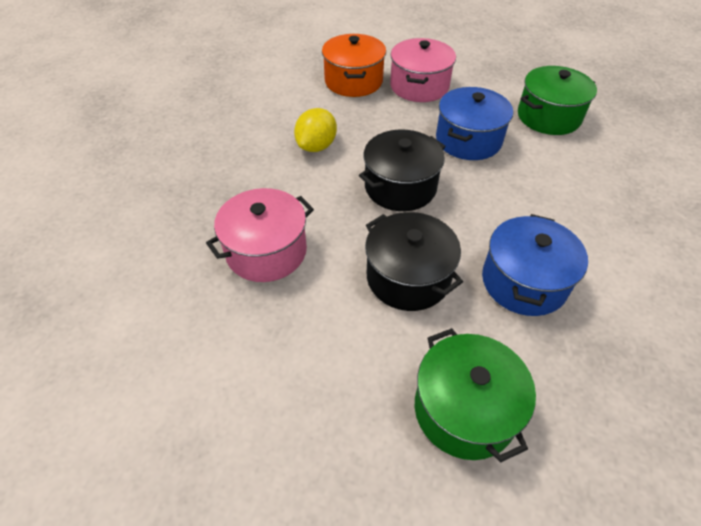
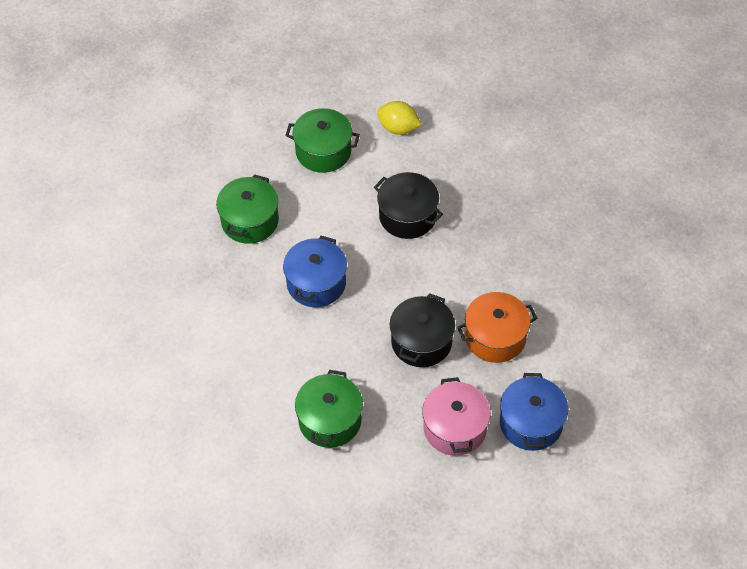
green pot: [415,328,536,462] [518,66,597,135] = 2 -> [216,174,279,244] [285,108,360,173] [295,370,363,448] = 3
pink pot: [206,188,314,282] [390,38,456,102] = 2 -> [422,377,491,456] = 1

